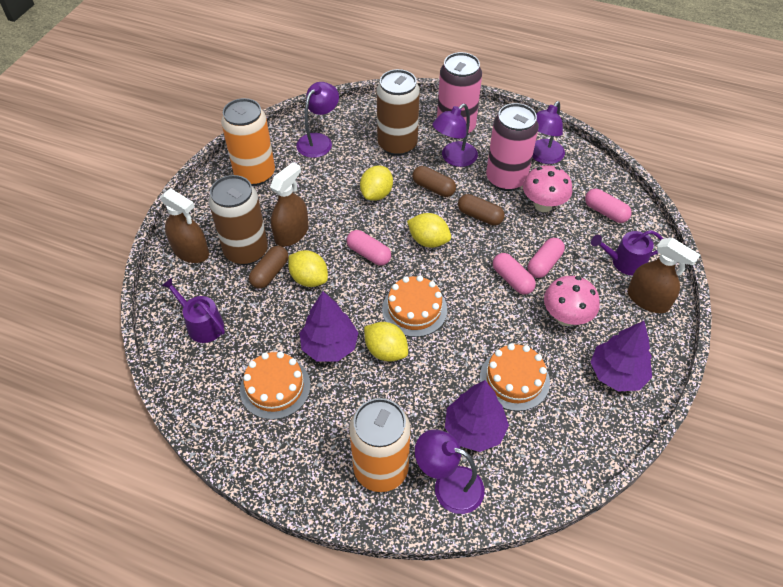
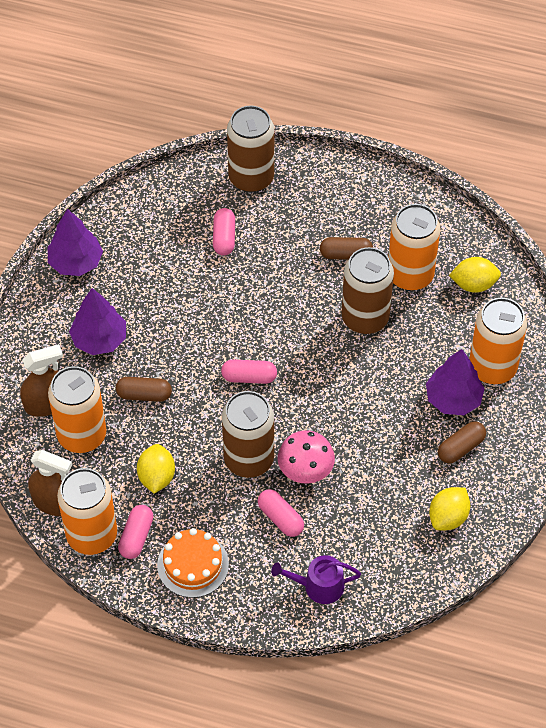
brown can: [208,175,268,265] [377,69,420,156] = 2 -> [222,391,274,478] [227,105,274,193] [342,247,394,334] = 3
brown spray bottle: [160,188,209,263] [270,162,309,247] [628,238,700,313] = 3 -> [20,344,63,417] [28,450,72,516] = 2
orange cake: [240,352,311,420] [382,275,447,337] [480,344,550,411] = 3 -> [157,528,229,598] = 1
orange can: [221,98,275,186] [349,398,411,492] = 2 -> [48,366,106,453] [57,468,117,555] [388,204,441,291] [469,298,527,384] = 4
pink can: [437,52,482,134] [486,103,539,191] = 2 -> none = 0
pink mushroom: [523,165,572,212] [544,276,600,326] = 2 -> [278,430,335,484] = 1
purple lamp: [297,82,339,158] [415,429,485,514] [433,104,478,167] [532,101,565,164] = 4 -> none = 0
purple watering can: [161,278,225,343] [591,230,663,275] = 2 -> [271,555,361,604] = 1
yellow lemon: [288,250,328,287] [360,166,393,201] [364,322,408,362] [407,213,451,248] = 4 -> [137,444,175,494] [429,487,470,531] [449,257,501,293] = 3

